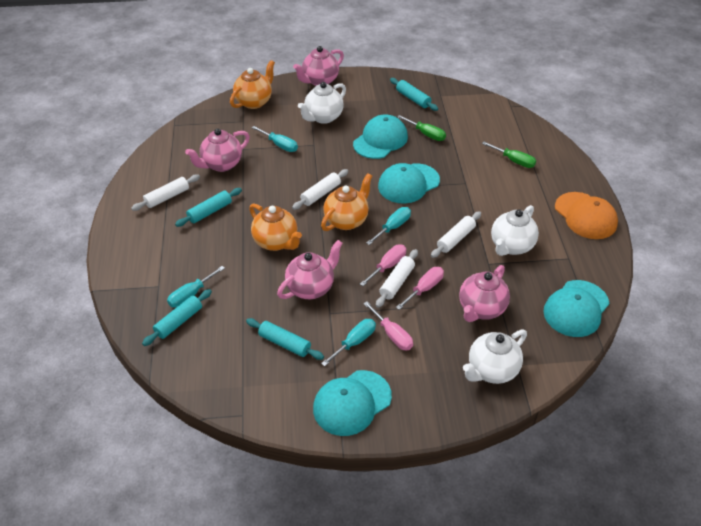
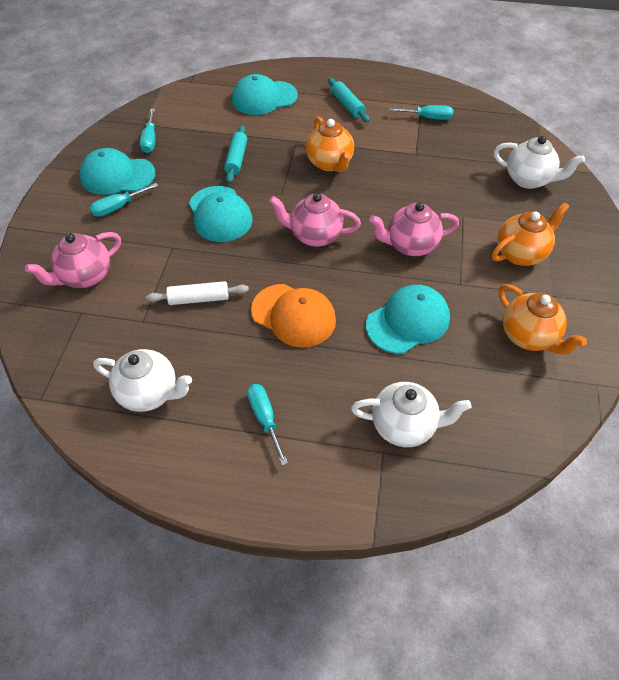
green screwdriver: [397,115,446,141] [482,142,536,168] = 2 -> none = 0
pink screwdriver: [360,245,406,286] [363,301,413,351] [396,267,444,310] = 3 -> none = 0
pink teapot: [185,129,250,172] [277,240,343,299] [293,46,344,86] [459,265,510,322] = 4 -> [25,232,121,288] [269,193,361,247] [369,202,459,256] = 3
turquoise rolling pin: [142,289,212,346] [175,188,242,227] [246,318,324,360] [390,78,438,111] = 4 -> [224,125,247,183] [328,78,370,123] = 2
white rolling pin: [131,174,200,211] [292,169,348,210] [376,249,418,308] [431,211,481,258] = 4 -> [146,281,249,305] = 1

